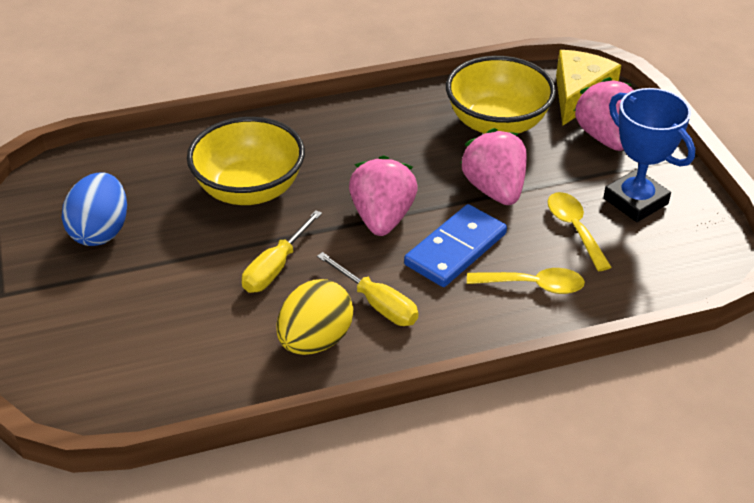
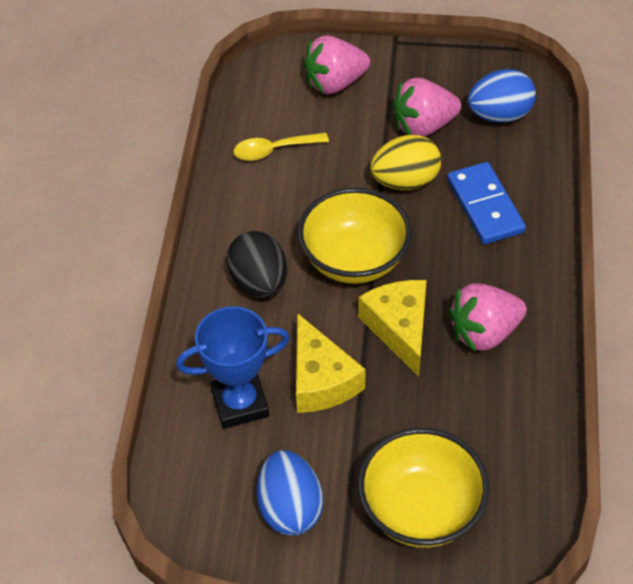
black egg: none = 0 -> [226,231,287,298] = 1
blue egg: [62,172,127,246] = 1 -> [257,450,323,536] [467,69,536,123] = 2
yellow cheese: [556,50,621,126] = 1 -> [296,313,365,413] [358,280,427,377] = 2
yellow screwdriver: [242,210,322,293] [317,252,418,326] = 2 -> none = 0
yellow spoon: [467,268,585,294] [547,192,611,271] = 2 -> [234,133,329,161] = 1

